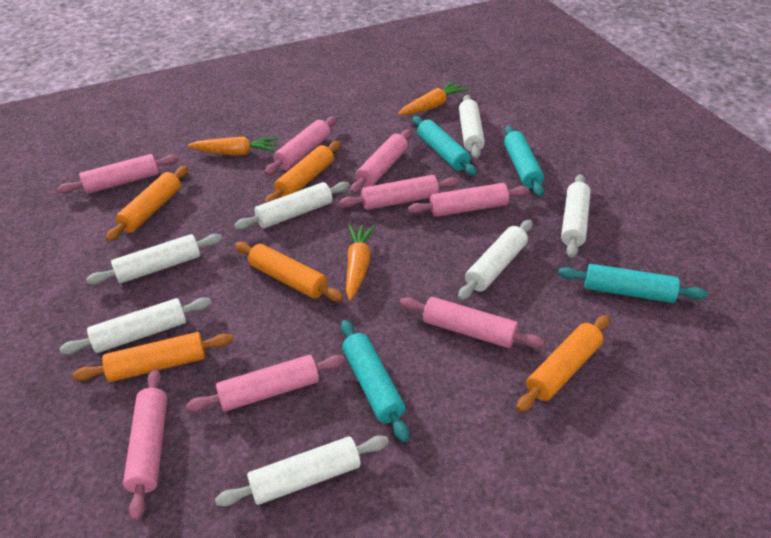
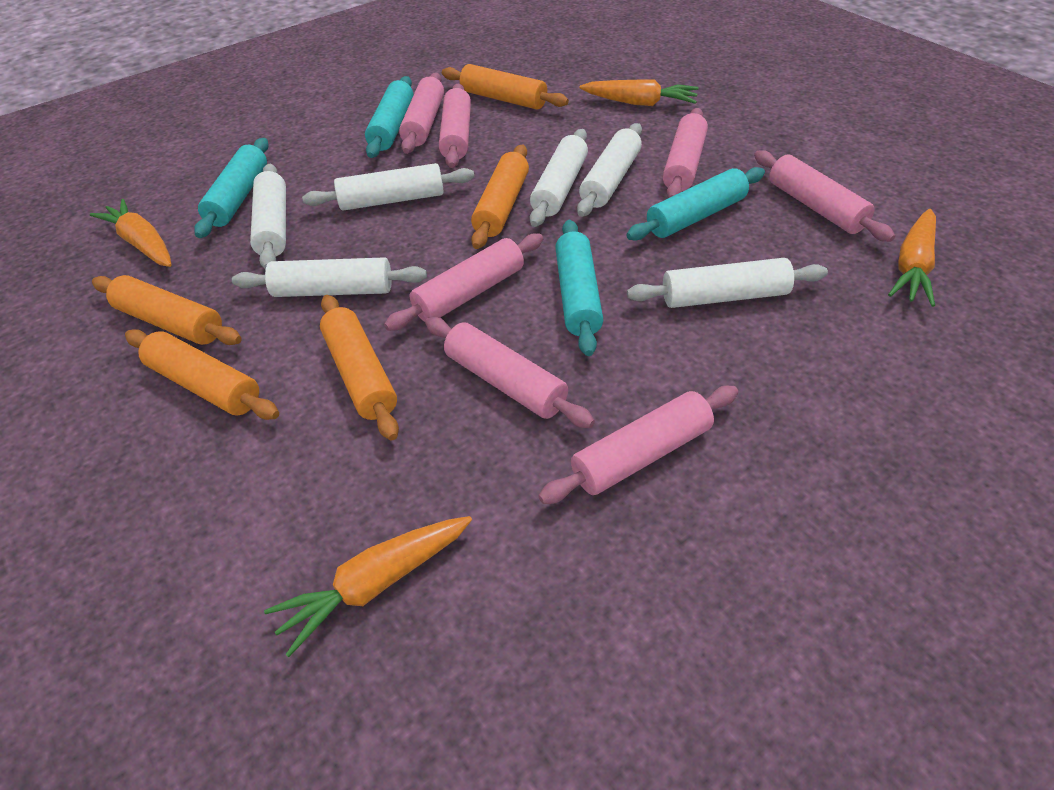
orange carrot: [188,136,279,155] [346,224,375,300] [398,81,468,115] = 3 -> [90,199,172,267] [264,516,472,657] [579,79,699,106] [888,209,936,307] = 4
pink rolling pin: [57,154,179,194] [123,369,168,521] [186,355,346,412] [265,116,337,175] [339,175,459,210] [350,129,411,194] [399,297,545,348] [408,183,529,217] = 8 -> [384,233,543,331] [399,72,444,154] [425,317,595,428] [439,84,471,168] [538,386,738,504] [663,108,708,198] [754,150,895,242] = 7
white rolling pin: [59,297,211,355] [86,234,222,285] [215,435,389,507] [234,182,350,230] [458,220,533,300] [459,95,485,159] [561,174,591,258] = 7 -> [232,257,427,297] [250,164,286,269] [302,163,474,211] [530,129,588,227] [577,123,642,217] [627,258,828,308] = 6

